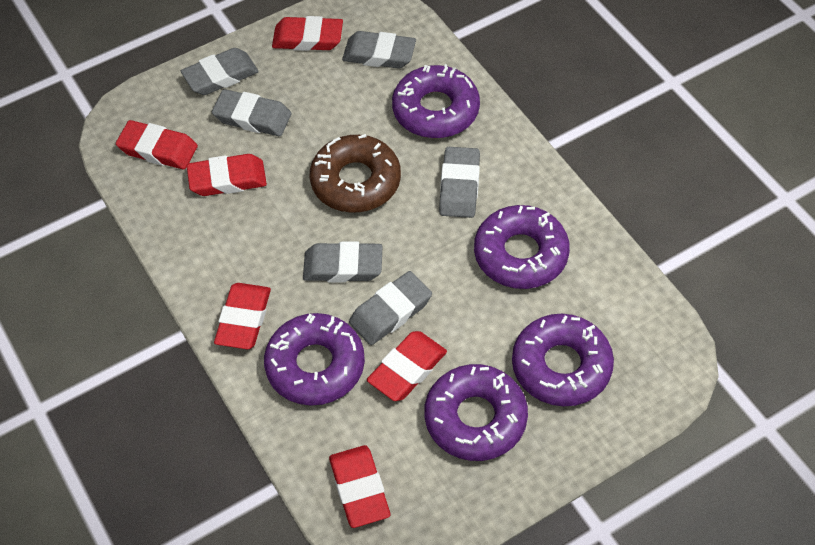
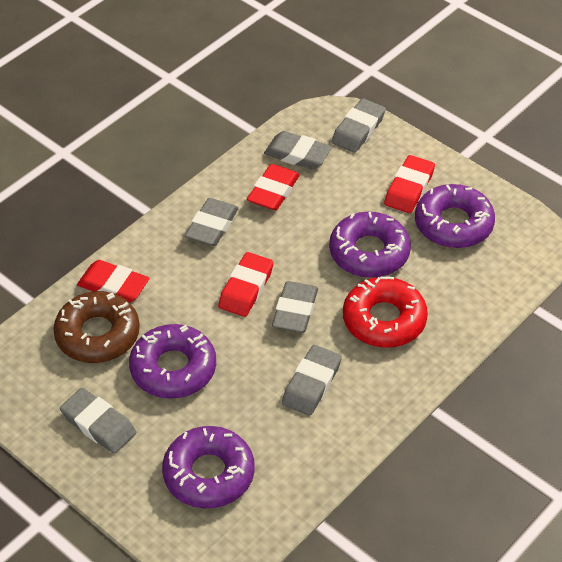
purple donut: [264,313,365,406] [392,64,480,138] [424,364,528,461] [474,205,570,289] [512,314,614,406] = 5 -> [129,324,216,399] [162,426,255,508] [329,212,411,278] [415,184,495,248] = 4
red donut: none = 0 -> [343,276,428,347] = 1
red eraser: [116,120,198,169] [187,154,267,196] [214,283,271,349] [272,16,343,51] [329,445,390,528] [367,331,447,401] = 6 -> [77,260,150,303] [218,252,274,317] [247,164,300,210] [384,155,435,213] = 4

